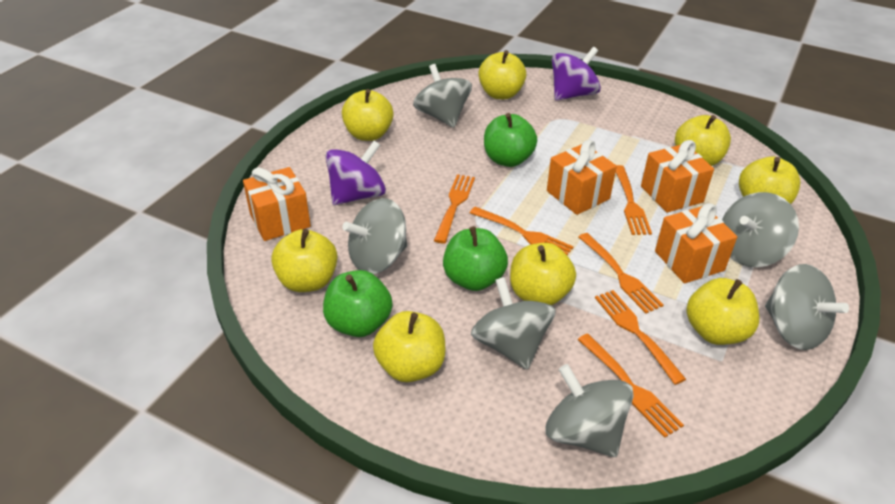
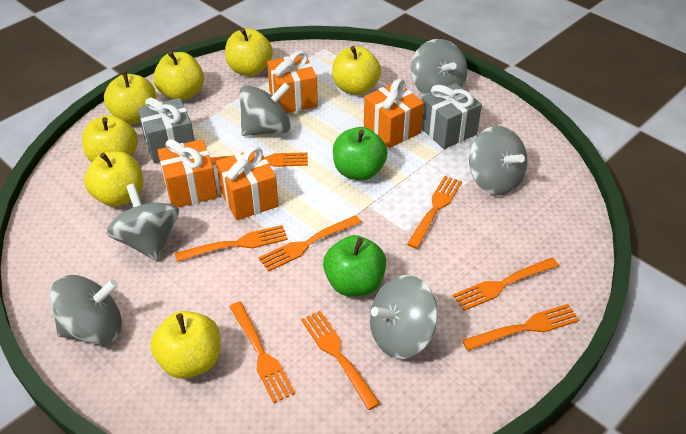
green apple: [323,270,392,337] [443,226,508,291] [484,113,537,167] = 3 -> [323,235,386,296] [333,127,388,180] = 2
grey gift: none = 0 -> [138,98,194,164] [421,83,482,149] = 2
orange fork: [434,174,475,244] [470,207,574,255] [578,333,684,438] [579,233,664,313] [595,290,686,385] [616,165,652,235] = 6 -> [175,225,288,262] [210,152,308,167] [229,302,295,403] [258,215,361,272] [301,311,380,410] [407,176,462,249] [453,257,559,311] [462,304,579,351] = 8
purple spinning top: [325,141,386,205] [552,47,601,101] = 2 -> none = 0
yellow apple: [271,229,338,292] [342,89,394,141] [373,311,445,382] [478,50,526,99] [510,243,576,305] [675,115,731,166] [686,278,759,345] [739,156,801,204] = 8 -> [82,115,138,162] [84,152,143,207] [104,71,156,124] [151,311,220,379] [153,51,204,101] [225,28,273,76] [332,46,381,95] = 7

